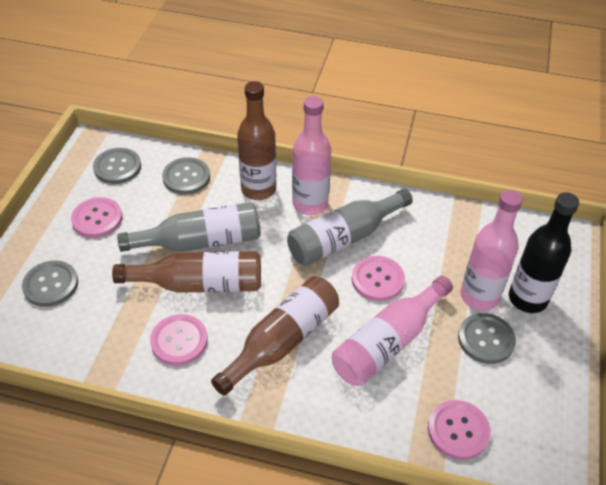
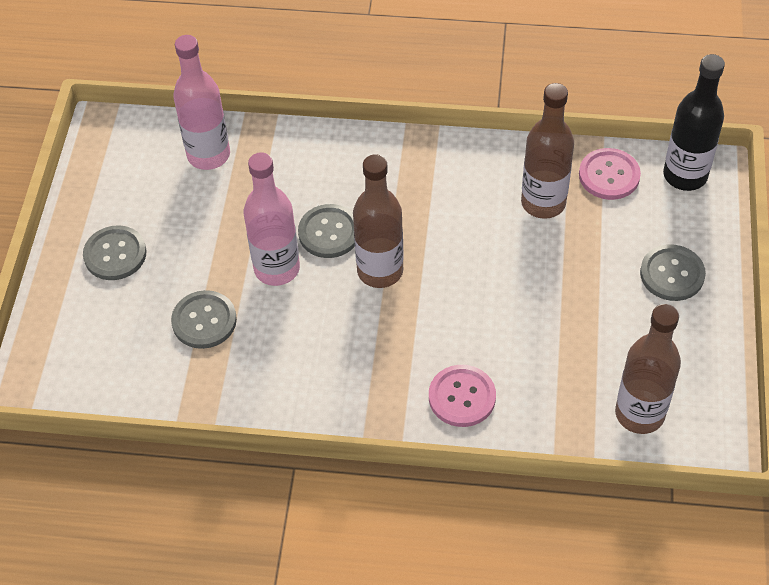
grey bottle: [117,202,261,252] [287,189,413,266] = 2 -> none = 0
pink bottle: [292,96,331,215] [332,276,453,386] [461,190,523,311] = 3 -> [173,35,230,170] [244,152,300,286] = 2
pink button: [71,197,123,238] [150,314,208,366] [352,256,405,301] [428,400,491,460] = 4 -> [429,365,496,427] [579,148,641,200] = 2

